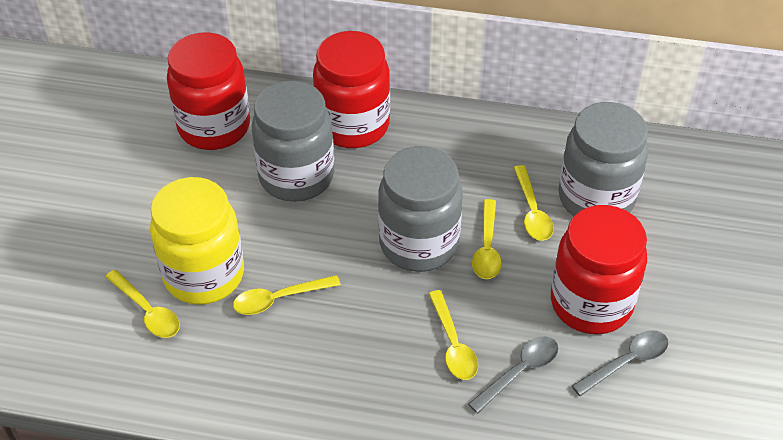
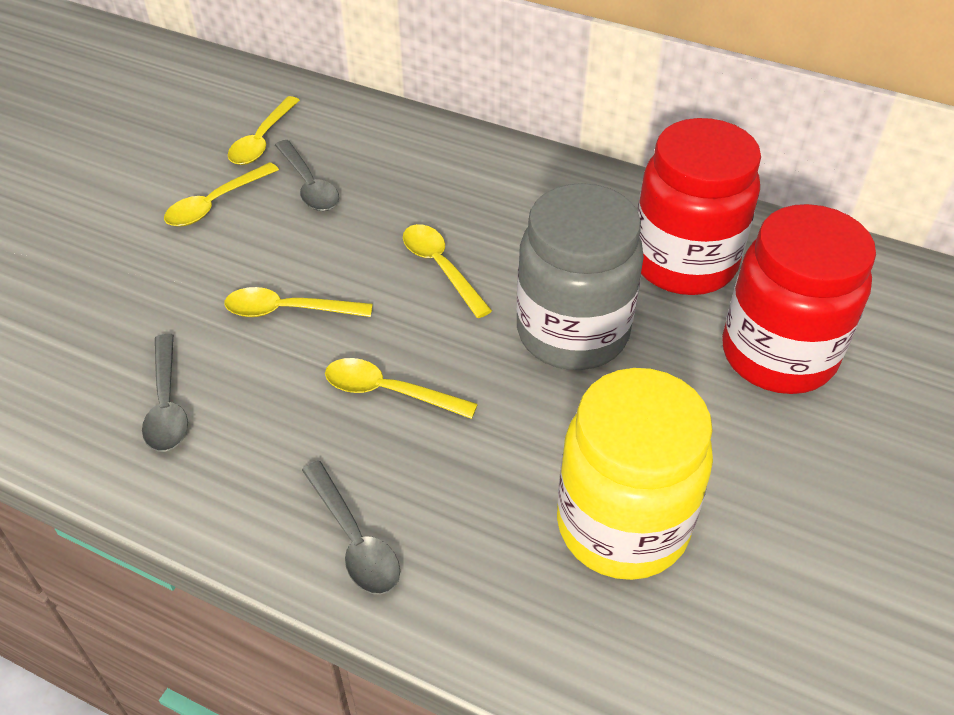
grey jar: [252,81,334,202] [378,146,463,272] [558,102,648,216] = 3 -> [517,183,644,370] = 1
grey spoon: [468,336,558,413] [572,330,669,396] = 2 -> [142,334,188,452] [275,140,339,211] [302,461,400,595] = 3
red jar: [167,32,250,150] [313,31,390,148] [551,205,647,334] = 3 -> [637,118,761,295] [722,204,876,394] = 2

